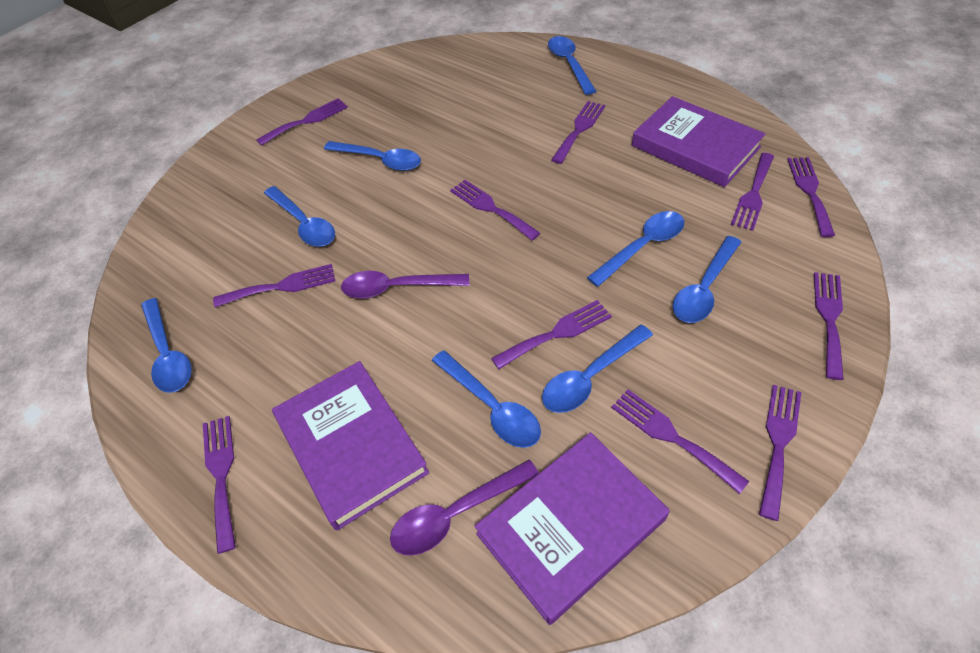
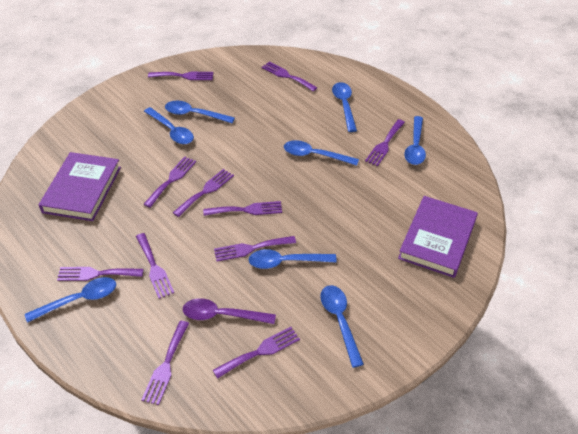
purple book: [272,361,429,530] [475,432,670,625] [632,96,765,187] = 3 -> [39,152,121,221] [398,196,478,278] = 2
purple spoon: [341,271,469,298] [390,460,539,556] = 2 -> [183,298,276,324] = 1

